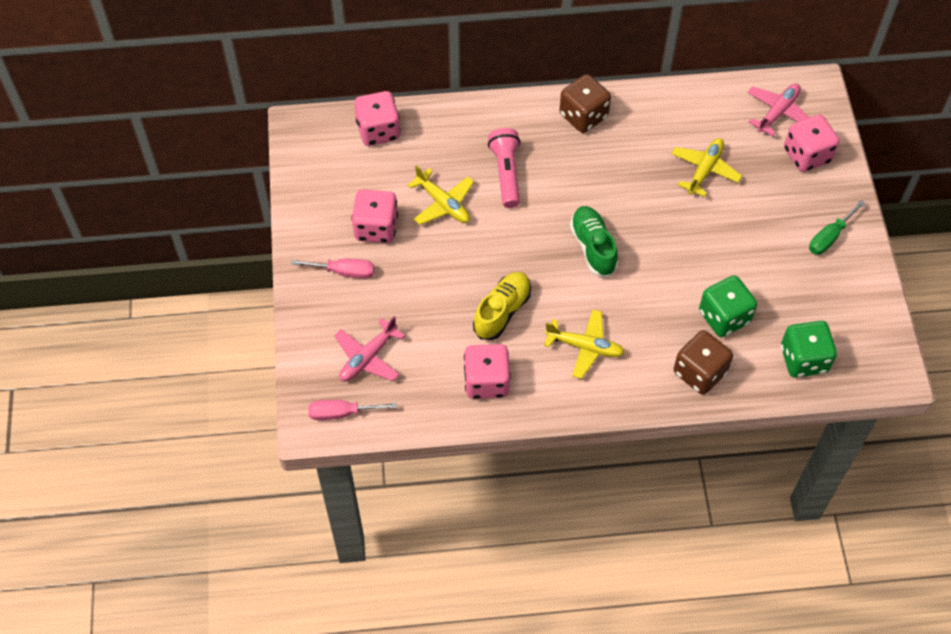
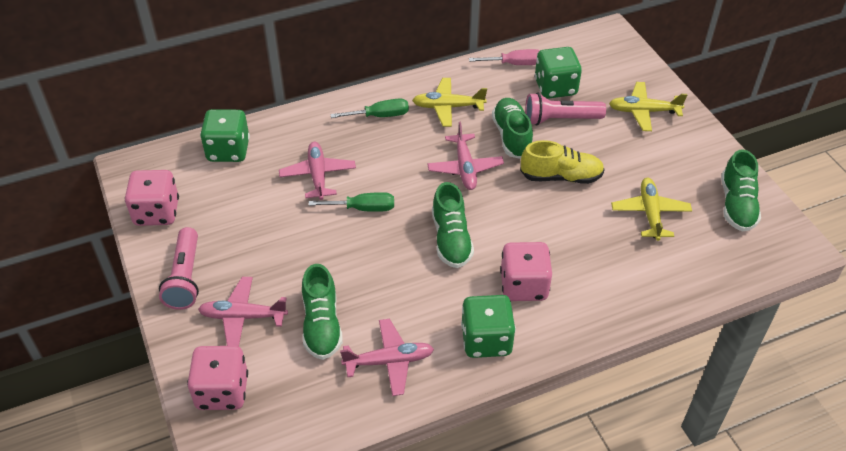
brown dice: [559,74,611,133] [674,330,733,395] = 2 -> none = 0
green dice: [699,275,757,337] [781,321,837,378] = 2 -> [200,109,250,162] [461,295,516,358] [535,47,582,99] = 3
green screwdriver: [809,200,865,255] = 1 -> [308,192,394,212] [330,99,409,118] = 2
green shoe: [570,206,618,277] = 1 -> [302,264,343,360] [432,182,474,268] [492,98,533,159] [721,149,761,232] = 4
pink dice: [351,190,398,243] [354,91,401,146] [464,344,511,399] [784,115,839,172] = 4 -> [125,170,179,226] [187,346,248,410] [500,242,552,301] = 3
pink flashlight: [488,128,521,208] = 1 -> [159,227,199,310] [525,93,606,126] = 2
pink plane: [334,316,405,382] [748,84,809,137] = 2 -> [198,277,288,347] [279,142,356,200] [340,319,434,396] [427,122,504,190] = 4
pink screwdriver: [291,259,374,279] [308,400,397,420] = 2 -> [469,49,540,65] = 1

